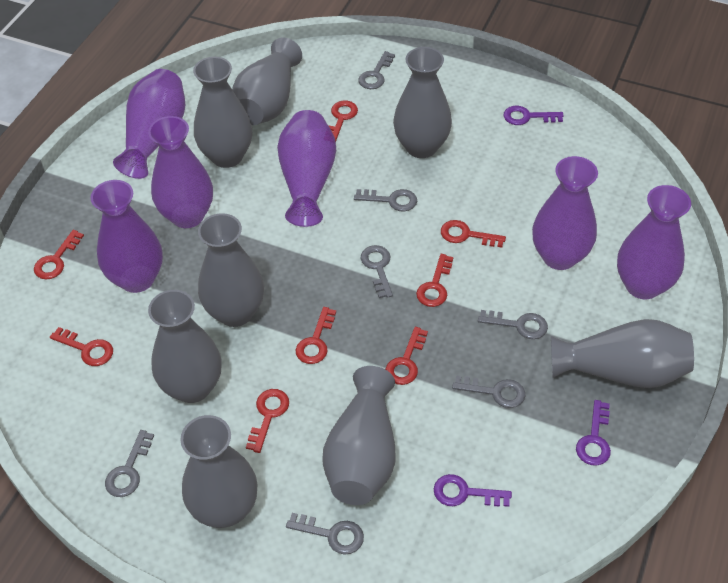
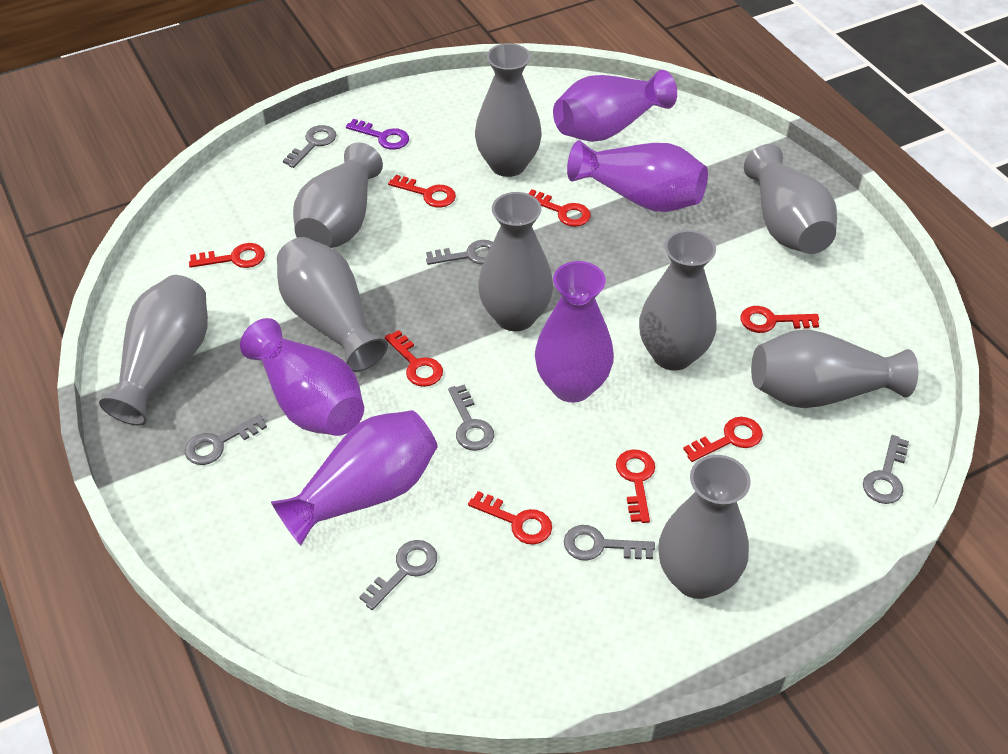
grey vase: [148,290,222,403] [180,415,258,528] [193,57,252,168] [198,213,264,327] [232,38,302,125] [322,366,395,505] [393,47,452,158] [551,319,694,388] = 8 -> [99,275,208,425] [277,237,388,372] [293,142,383,248] [475,43,542,177] [478,192,553,331] [639,230,717,371] [658,455,751,599] [744,144,837,254] [751,329,918,408] = 9
purple key: [434,474,512,507] [503,106,564,125] [576,400,611,465] = 3 -> [346,119,409,150] = 1
purple vase: [90,180,163,293] [113,69,185,179] [148,116,213,228] [277,110,336,227] [532,156,598,270] [617,185,691,299] = 6 -> [240,318,364,436] [271,410,438,545] [535,261,614,403] [553,70,677,142] [567,140,708,212] = 5

